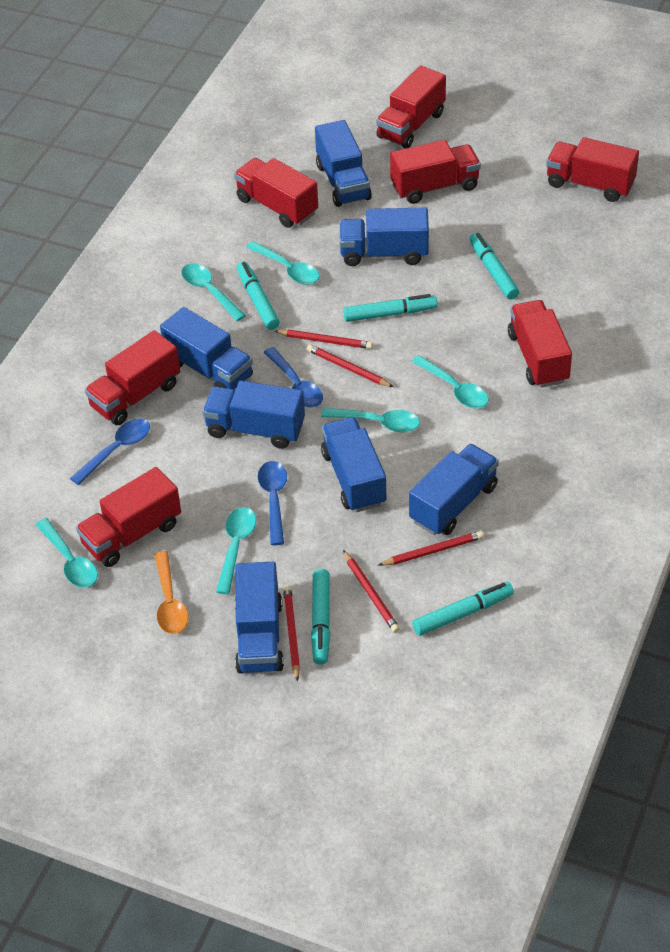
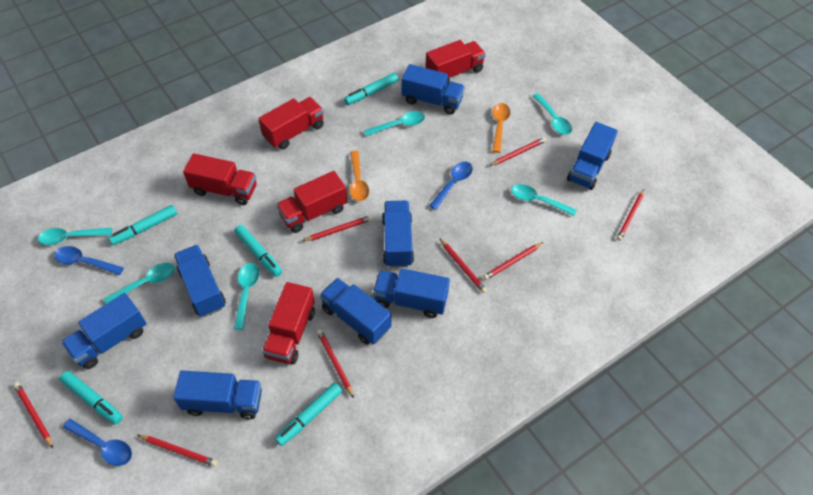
blue truck: [160,307,253,389] [202,381,305,449] [235,562,284,673] [315,120,372,207] [321,417,386,512] [339,208,429,266] [409,444,499,535] = 7 -> [61,293,147,369] [173,370,262,419] [174,245,226,317] [320,278,391,345] [373,268,450,318] [382,201,414,268] [402,64,465,115] [567,122,618,190] = 8
orange spoon: [154,551,188,634] = 1 -> [350,151,369,201] [492,103,510,153] = 2
red pencil: [275,329,373,349] [283,585,300,682] [307,344,393,387] [343,550,400,633] [379,531,484,566] = 5 -> [13,382,53,448] [138,435,217,467] [303,216,372,241] [317,329,354,398] [440,239,487,293] [483,242,543,280] [489,137,546,166] [617,189,645,241] = 8
red truck: [76,467,181,567] [85,330,180,425] [234,158,318,228] [376,66,446,149] [390,140,481,204] [508,300,572,388] [546,137,639,202] = 7 -> [183,153,257,205] [258,97,324,149] [262,282,315,364] [276,171,347,233] [425,40,486,84] = 5

